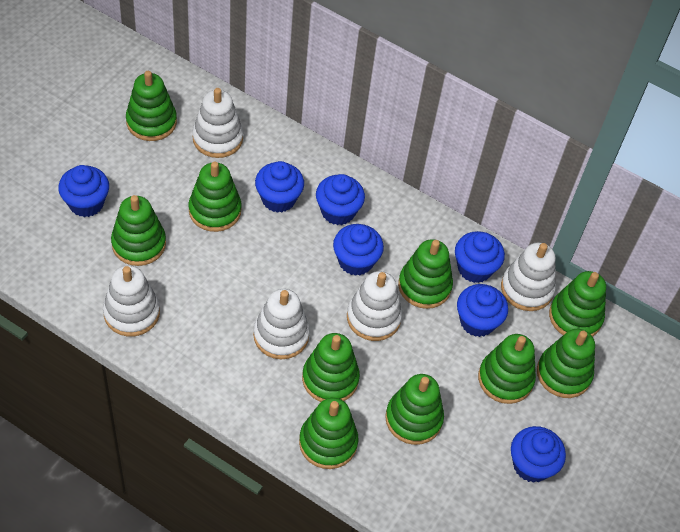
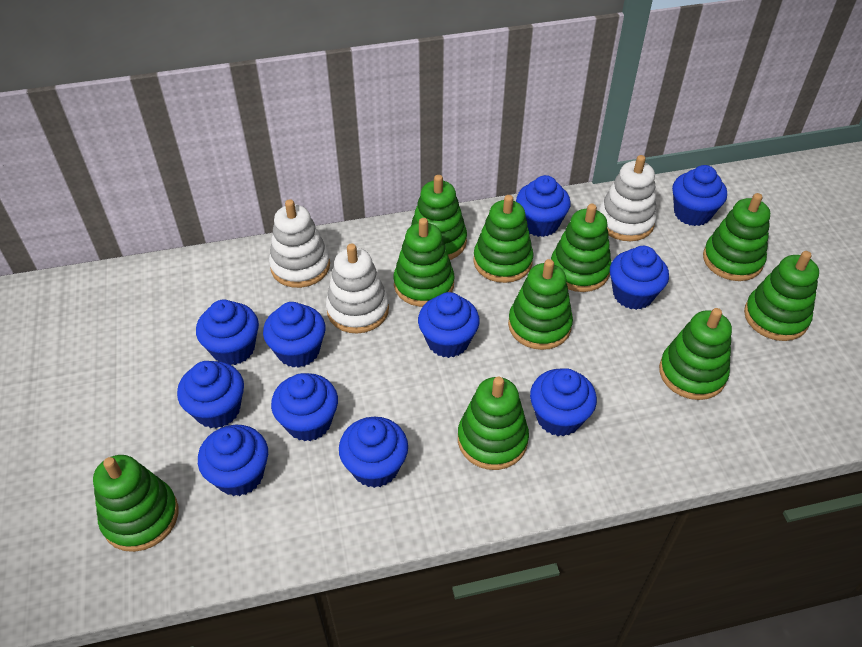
blue cupcake: [58,165,109,217] [255,161,304,213] [316,174,365,225] [333,224,384,276] [455,231,505,283] [457,284,508,337] [511,426,566,483] = 7 -> [177,361,244,428] [196,300,259,365] [198,425,268,496] [263,302,326,368] [271,373,338,441] [339,417,408,488] [418,292,480,358] [516,175,571,237] [530,368,597,436] [610,246,669,310] [672,165,727,226] = 11
white stacking toy: [103,265,160,337] [192,88,243,158] [253,289,310,359] [347,271,402,341] [501,243,556,311] = 5 -> [269,199,330,288] [326,243,389,333] [599,155,657,241] = 3

